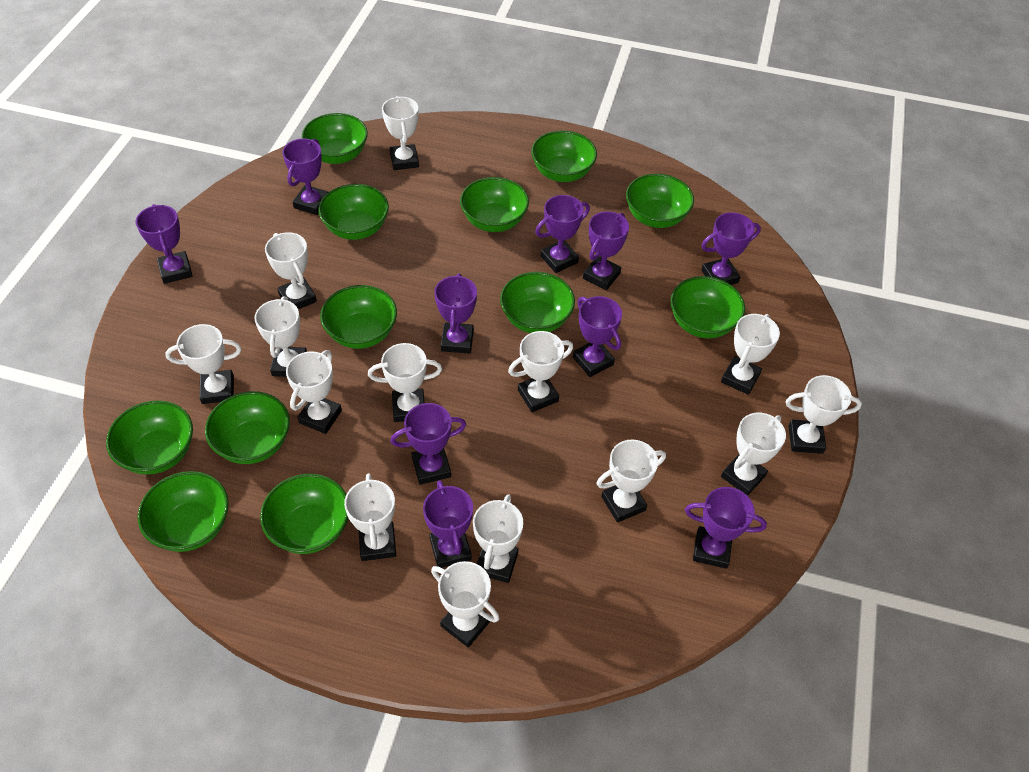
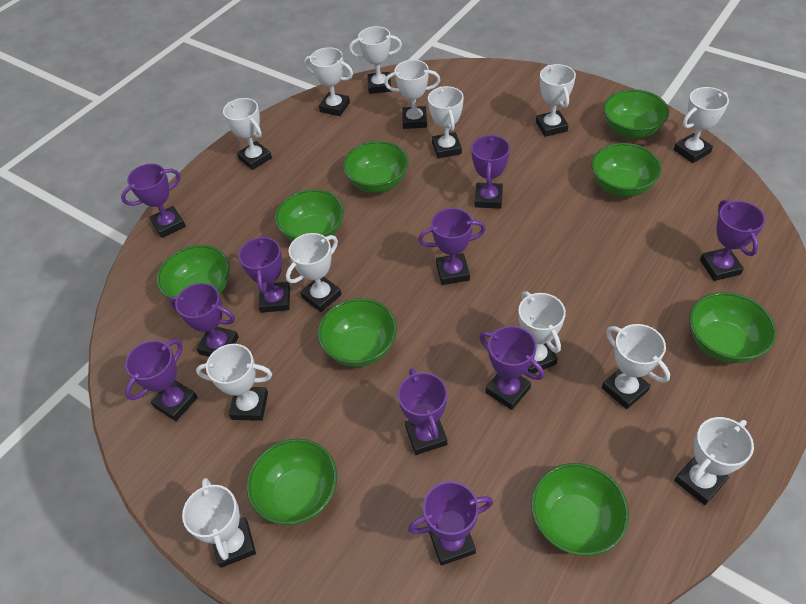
green bowl: [106,400,193,474] [138,471,229,552] [205,391,290,464] [260,474,348,554] [302,113,368,164] [318,184,389,240] [320,285,397,349] [460,177,529,232] [500,272,575,333] [531,130,597,182] [626,174,694,228] [670,276,745,338] = 12 -> [157,245,230,302] [247,439,337,525] [275,189,344,241] [318,298,397,367] [343,141,409,193] [531,463,629,556] [591,143,662,197] [603,89,669,138] [689,292,776,363] = 9
white trophy: [165,324,242,404] [254,297,307,377] [265,232,317,309] [286,350,342,434] [344,474,396,561] [368,343,442,422] [382,96,419,170] [431,561,499,647] [473,494,523,583] [508,331,573,412] [596,439,666,523] [721,314,780,395] [721,413,786,496] [786,375,862,454] = 14 -> [182,478,256,568] [196,344,272,421] [223,98,272,170] [286,233,342,312] [304,47,353,116] [349,26,402,94] [384,60,440,129] [428,86,464,158] [518,291,566,374] [536,64,576,137] [602,324,670,409] [674,87,729,163] [674,417,754,505] = 13

